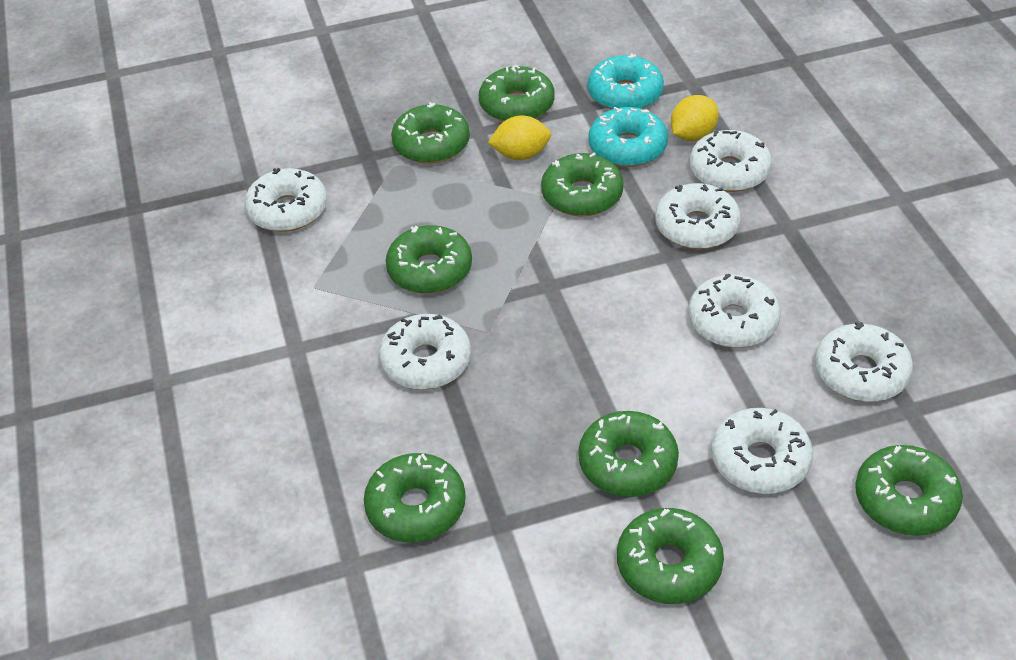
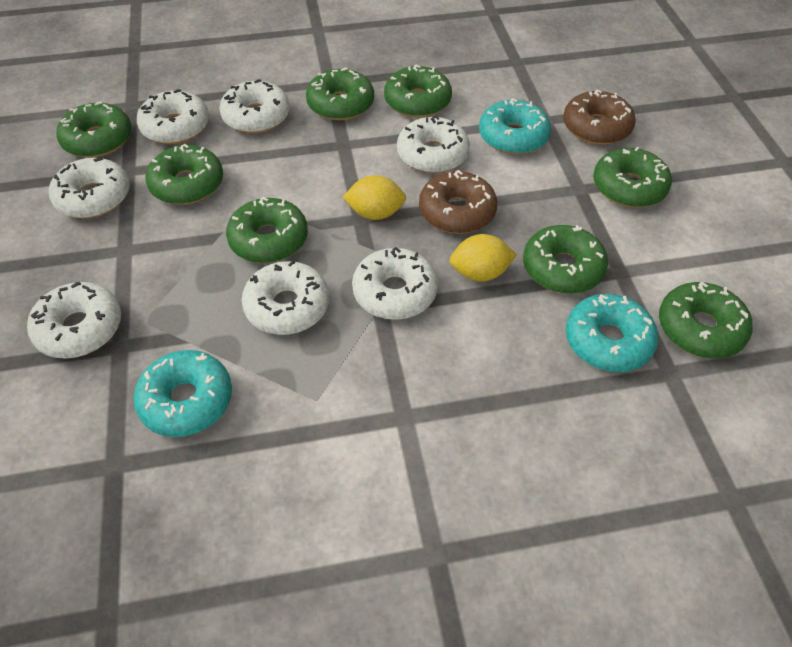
brown donut: none = 0 -> [419,170,497,234] [563,89,636,145] = 2
turquoise donut: [588,54,664,110] [588,107,668,167] = 2 -> [134,350,232,437] [479,98,551,154] [566,294,658,372] = 3

